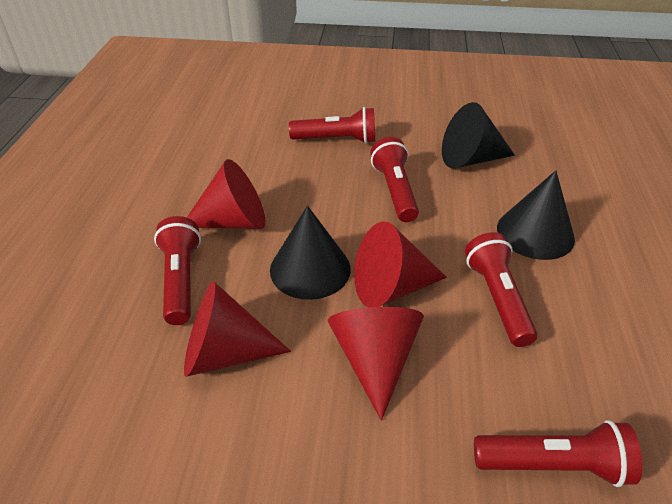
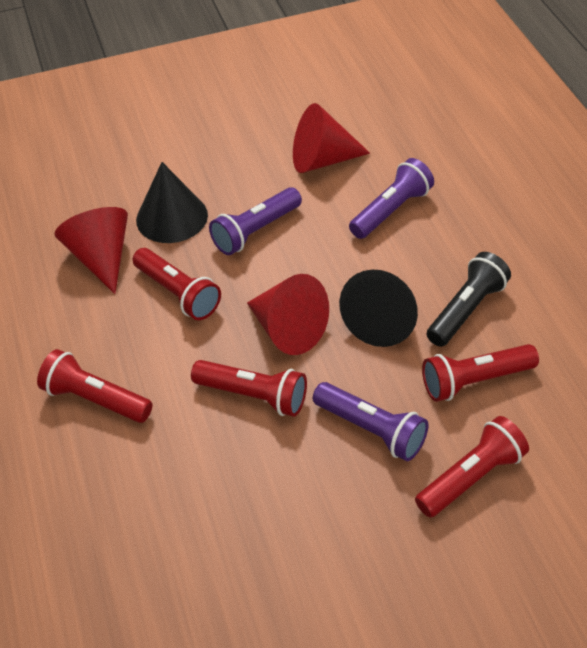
black cone: [270,206,351,300] [442,102,515,168] [497,170,575,260] = 3 -> [136,162,208,243] [339,270,418,347] = 2
black flashlight: none = 0 -> [427,252,511,347] = 1
purple flashlight: none = 0 -> [209,187,302,255] [313,382,429,461] [349,158,434,239] = 3
red cone: [184,281,291,377] [187,159,265,229] [328,307,424,420] [354,222,447,307] = 4 -> [55,207,128,294] [247,274,329,355] [293,103,370,173] = 3

